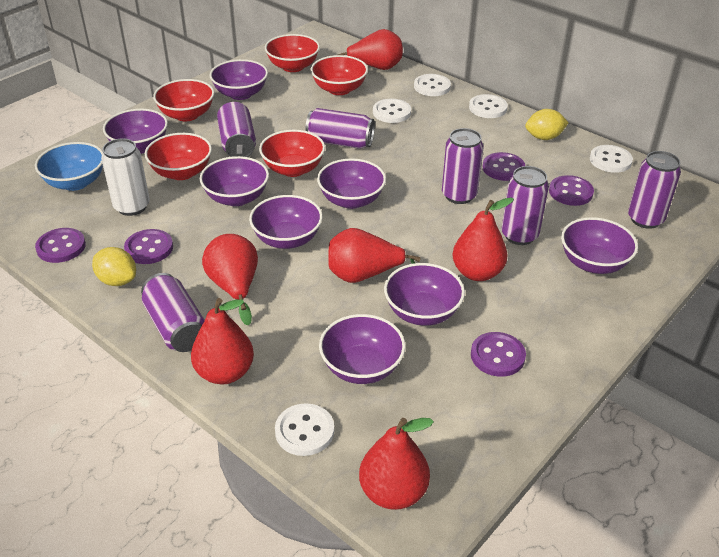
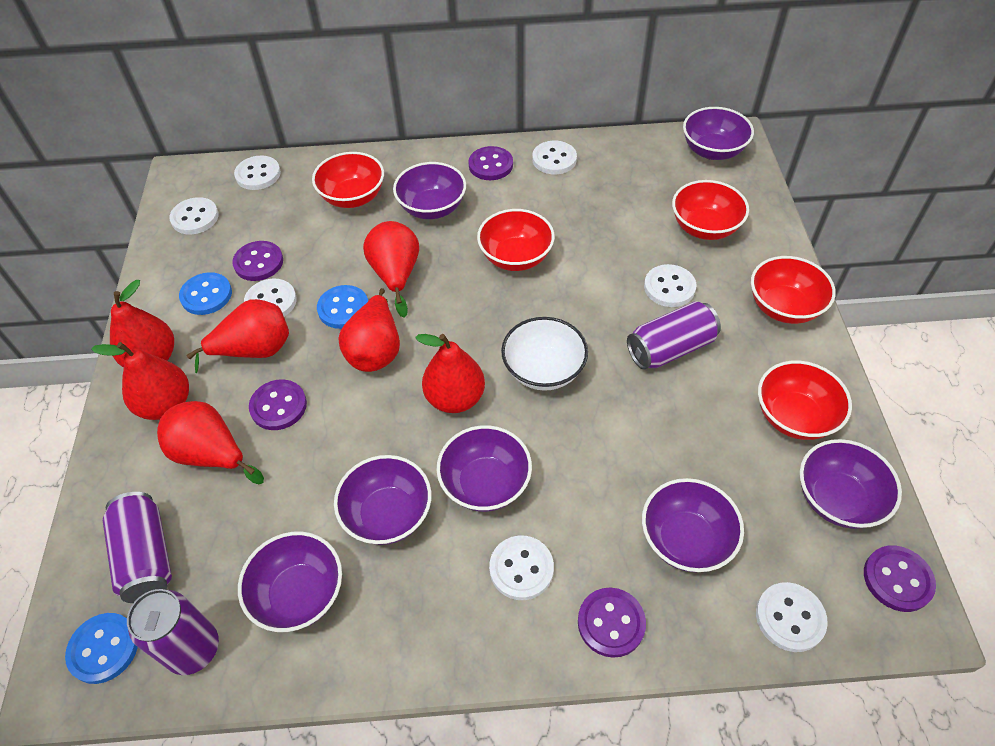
blue bowl: [35,142,103,191] = 1 -> none = 0
blue button: none = 0 -> [65,613,138,684] [179,272,232,315] [317,285,368,329] = 3
purple bowl: [103,109,168,154] [200,156,269,206] [210,59,268,100] [249,195,323,249] [317,158,386,209] [319,314,406,384] [384,263,465,326] [561,217,638,274] = 8 -> [238,532,342,632] [334,455,431,545] [393,162,466,219] [436,425,532,512] [642,478,744,572] [683,107,754,160] [800,439,902,529] = 7
purple can: [141,273,205,352] [217,102,256,157] [305,108,375,149] [442,128,484,204] [501,166,549,245] [628,151,681,229] = 6 -> [103,492,172,603] [127,589,219,675] [627,301,721,370] = 3
red pear: [191,298,254,384] [202,234,258,326] [328,228,420,283] [338,29,403,70] [359,418,434,510] [452,197,514,281] = 6 -> [91,342,189,420] [110,280,174,367] [157,401,264,484] [187,299,289,373] [338,288,400,372] [363,221,419,318] [415,334,485,413] = 7
white bowl: none = 0 -> [501,317,588,391] = 1
white button: [275,403,334,456] [373,99,411,123] [414,74,451,96] [469,94,508,118] [590,145,633,173] = 5 -> [169,197,219,234] [234,156,281,190] [244,278,297,317] [489,536,554,600] [532,141,577,174] [644,264,696,307] [756,582,828,652] = 7
white can: [101,138,150,216] = 1 -> none = 0
yellow lemon: [92,247,136,286] [525,109,569,140] = 2 -> none = 0

